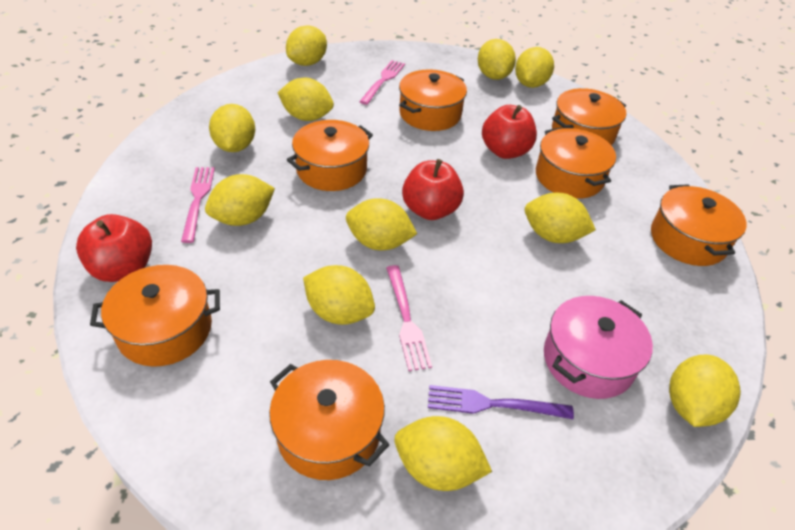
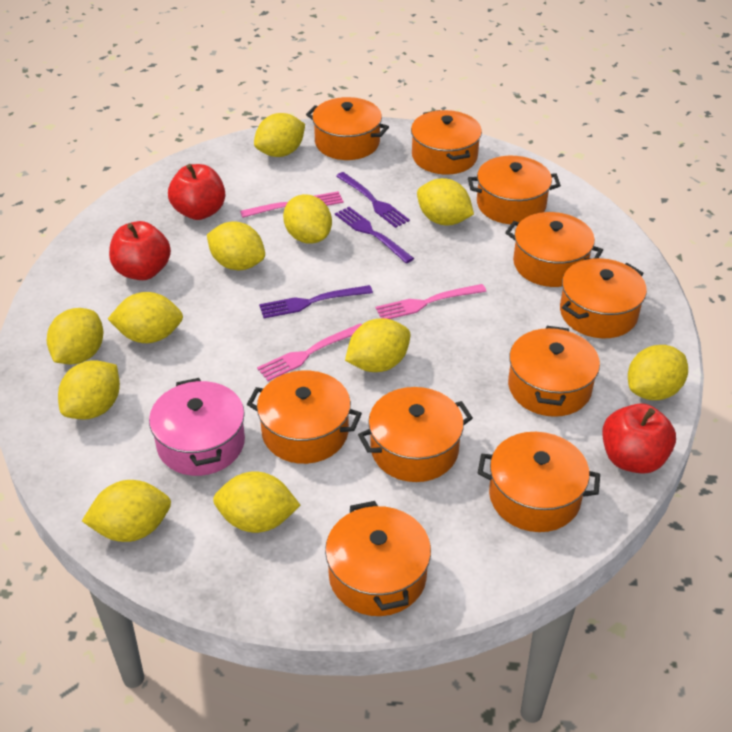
orange pot: [90,265,220,367] [269,360,389,480] [287,120,373,191] [399,69,467,131] [536,127,616,199] [552,88,626,145] [651,184,747,266] = 7 -> [247,370,362,464] [306,97,389,160] [325,501,431,616] [358,387,473,482] [411,110,482,174] [468,156,561,224] [478,432,600,532] [505,212,603,287] [508,326,600,417] [560,258,647,338] = 10
purple fork: [428,385,574,419] = 1 -> [259,285,373,318] [335,207,414,263] [336,172,410,228] = 3

